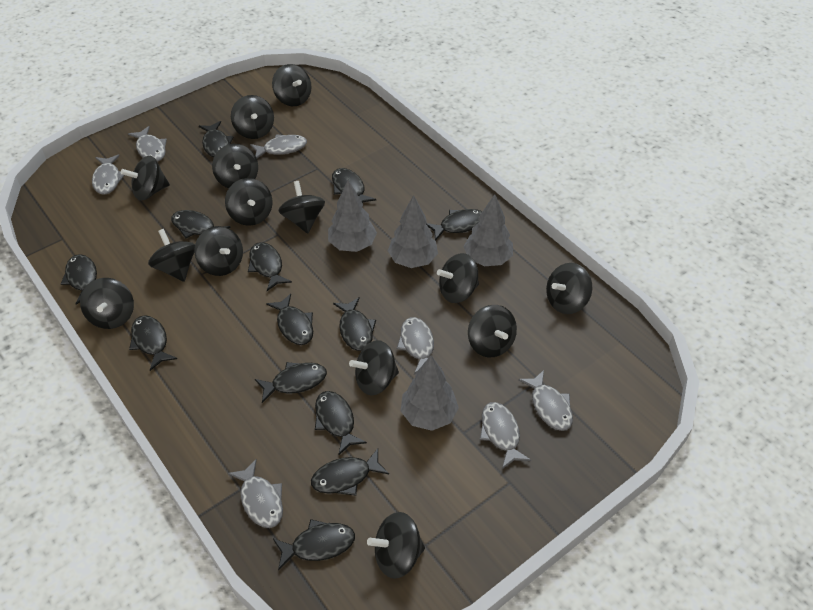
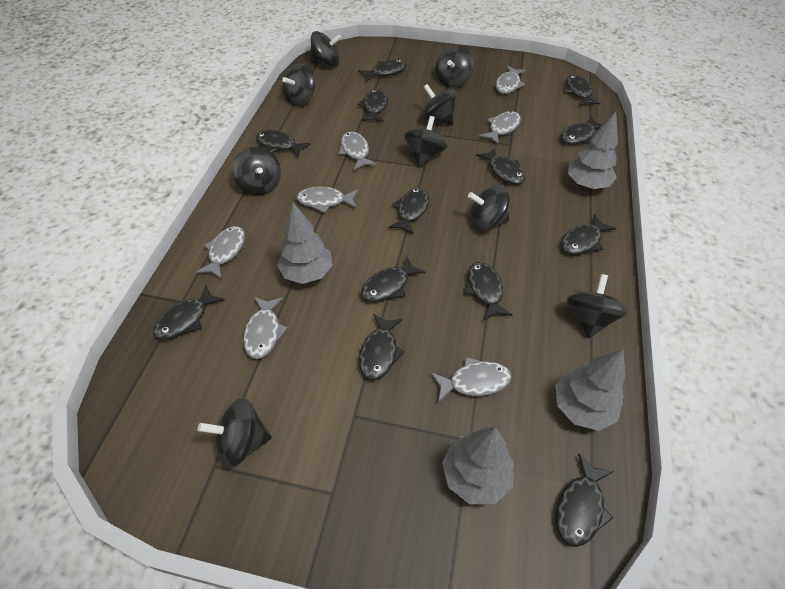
black spinning top: [80,278,134,329] [121,156,170,201] [148,229,195,282] [194,226,243,276] [212,144,258,188] [225,178,273,226] [231,95,274,139] [272,64,312,106] [278,181,325,234] [349,340,399,395] [367,512,425,579] [437,253,479,303] [468,305,517,357] [546,263,592,314] = 14 -> [198,398,272,468] [232,147,281,195] [282,64,316,106] [310,31,342,66] [404,116,447,166] [421,84,456,125] [435,46,474,88] [468,185,510,231] [567,274,628,338] = 9

